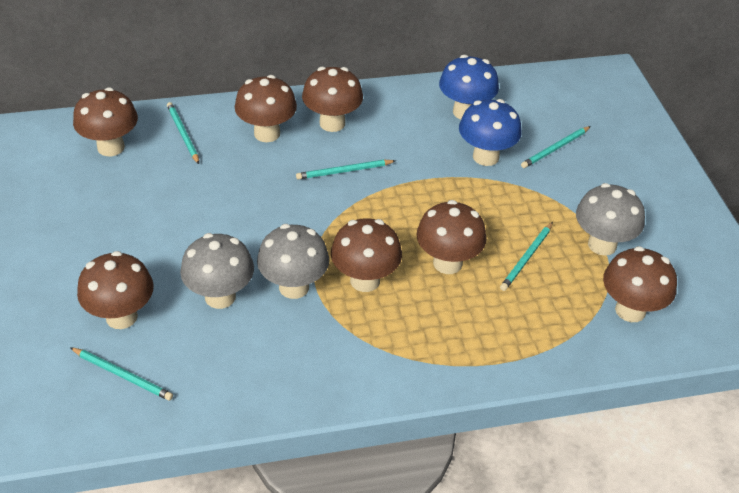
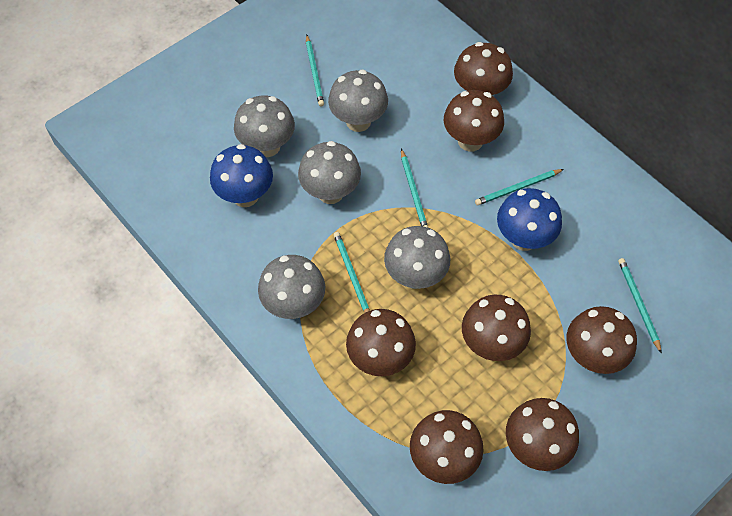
grey mushroom: [180,233,254,309] [257,224,329,299] [576,183,645,256] = 3 -> [234,96,295,157] [258,255,325,319] [298,141,361,204] [328,69,388,132] [384,226,450,289] = 5

